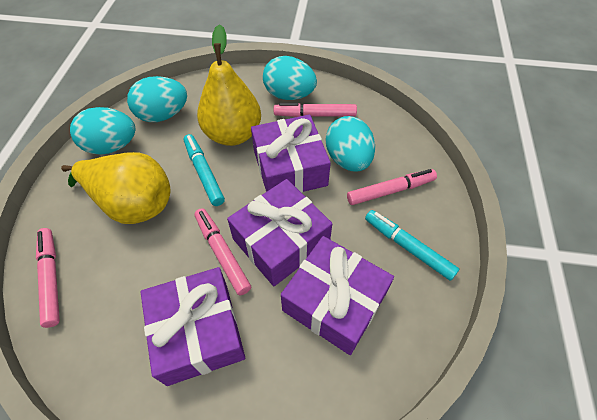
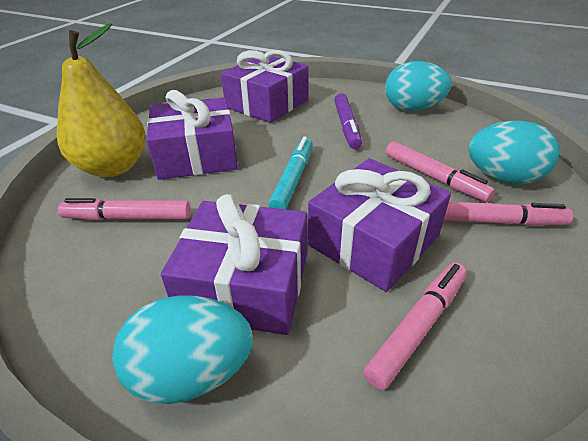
purple marker: none = 0 -> [334,93,362,149] = 1
turquoise egg: [70,107,135,155] [127,76,187,122] [263,56,317,100] [326,116,375,172] = 4 -> [113,295,253,404] [385,61,452,111] [468,121,560,184] = 3
turquoise marker: [184,134,225,206] [365,210,459,281] = 2 -> [269,136,313,209] = 1
yellow pear: [61,152,170,224] [197,24,261,146] = 2 -> [57,23,146,177] = 1

